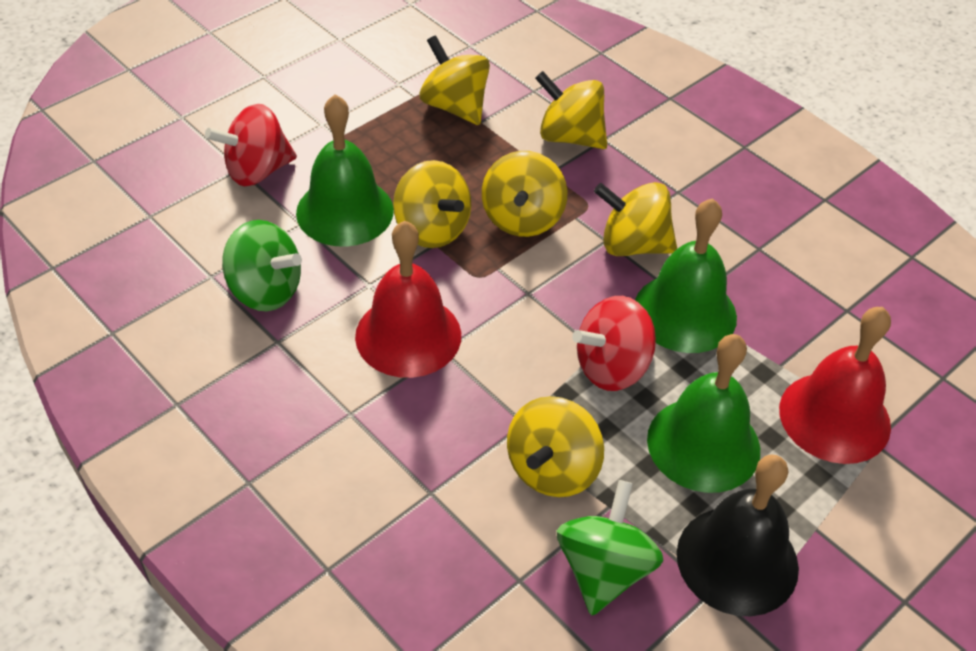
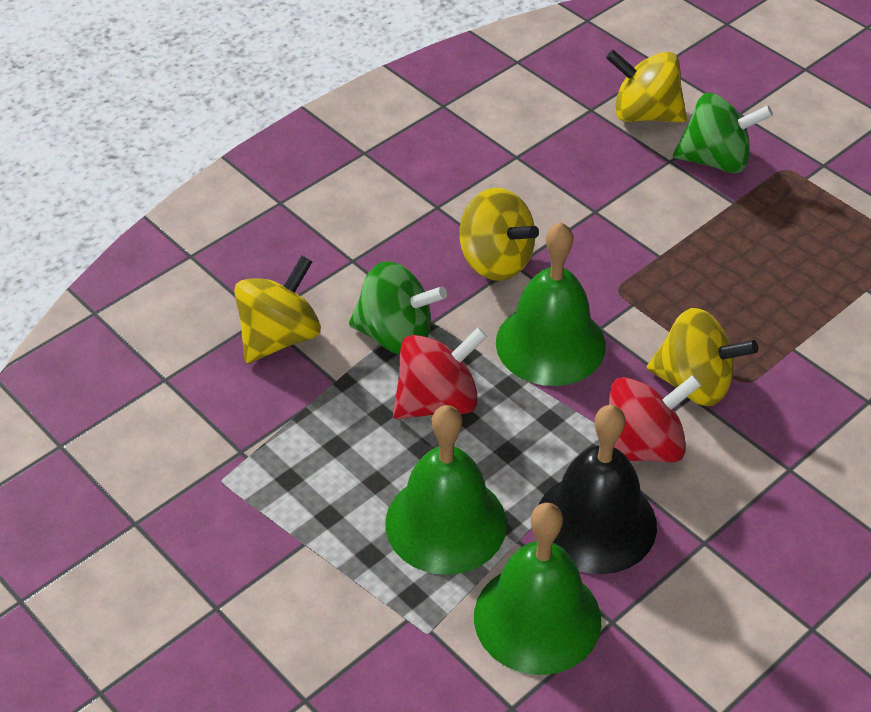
red bell: [355,221,461,378] [779,307,891,464] = 2 -> none = 0
yellow spinning top: [393,160,471,248] [419,35,490,125] [482,151,567,237] [507,396,604,497] [535,71,607,149] [594,182,677,256] = 6 -> [234,255,321,363] [459,188,539,281] [606,50,687,122] [647,308,758,406] = 4

